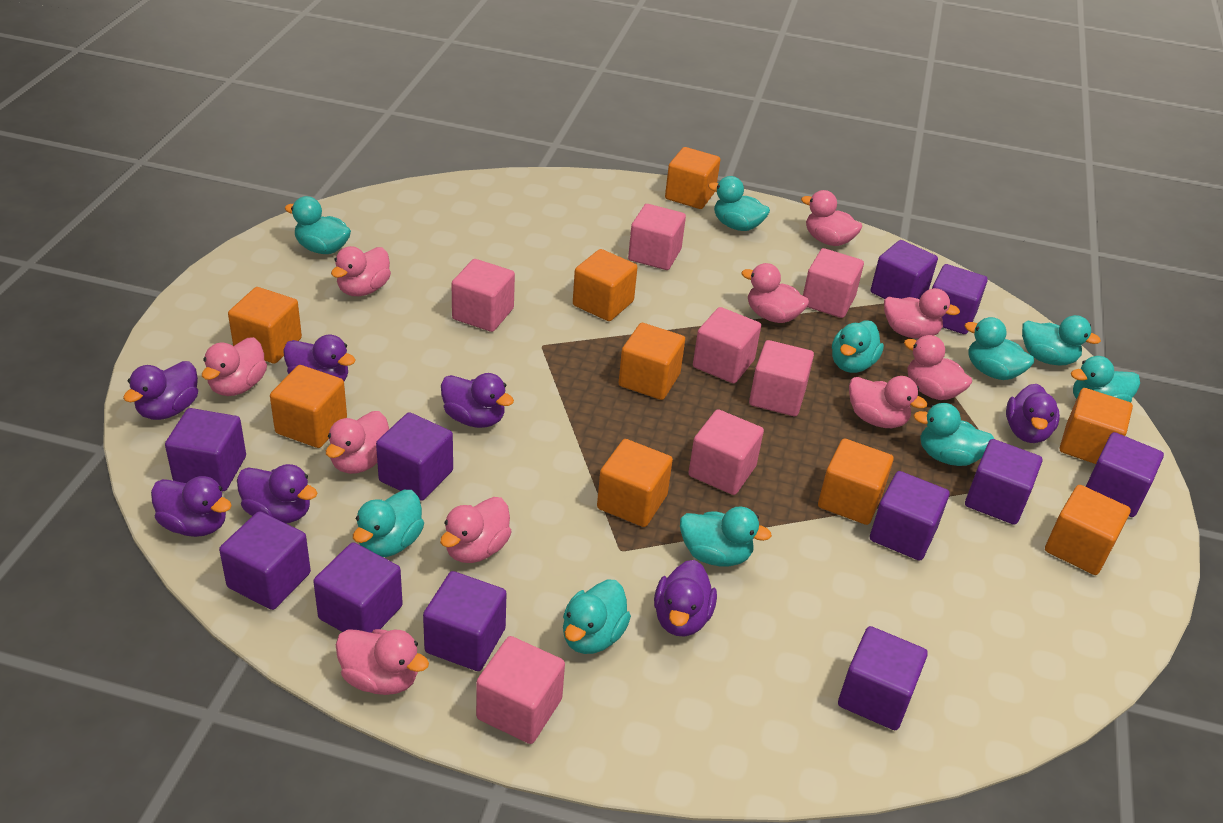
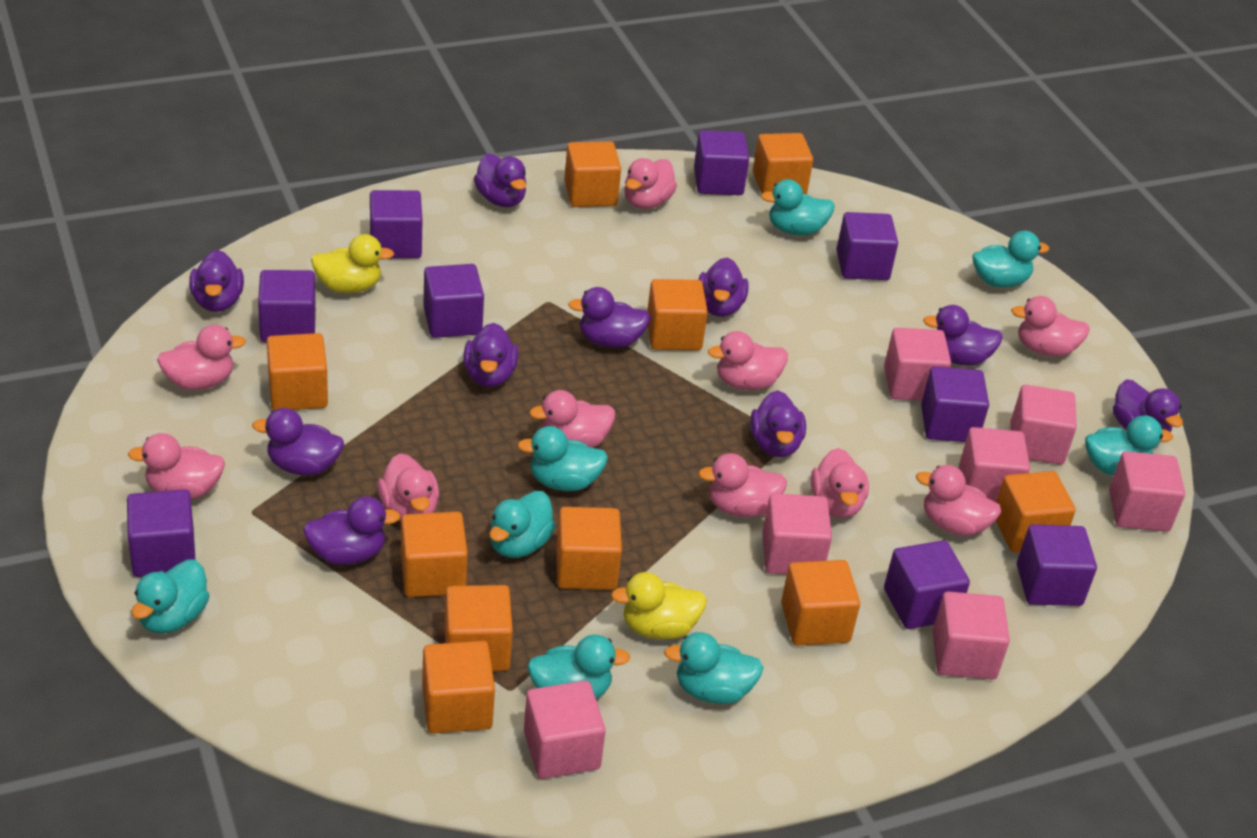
orange cube: [228,287,302,364] [270,365,347,448] [573,249,638,321] [597,439,673,527] [619,323,685,400] [665,147,720,209] [818,438,894,525] [1045,485,1131,575] [1060,388,1133,464] = 9 -> [267,333,328,410] [401,512,468,597] [422,641,495,733] [445,585,513,671] [556,507,622,590] [564,141,621,207] [647,279,708,350] [753,133,813,194] [781,560,860,646] [996,471,1076,553] = 10
purple cube: [165,408,246,491] [219,511,311,610] [313,542,403,633] [376,412,453,501] [423,571,507,671] [838,626,928,730] [870,471,949,561] [871,240,938,299] [932,264,988,334] [965,439,1042,525] [1086,432,1164,517] = 11 -> [127,489,196,577] [258,270,316,342] [370,190,423,258] [423,264,484,338] [694,130,749,195] [837,212,898,280] [884,540,970,629] [921,366,989,442] [1017,524,1097,606] = 9
purple duck: [123,361,198,420] [151,476,232,537] [237,464,317,523] [283,334,355,381] [441,373,514,428] [654,560,717,636] [1006,384,1060,443] = 7 -> [189,250,244,312] [252,408,344,476] [303,496,400,565] [463,323,518,387] [474,153,526,207] [568,287,651,348] [698,257,749,317] [750,390,806,457] [923,305,1003,365] [1113,379,1183,432] = 10
turquoise duck: [284,196,351,254] [353,490,424,557] [563,579,631,654] [680,506,772,567] [708,176,770,231] [832,321,884,373] [913,403,994,466] [965,317,1034,380] [1022,315,1101,366] [1071,356,1140,403] = 10 -> [132,559,210,633] [489,491,556,558] [517,426,608,491] [527,634,630,699] [664,632,764,704] [761,179,835,235] [973,231,1049,287] [1085,415,1173,476] = 8
yellow duck: none = 0 -> [311,234,394,293] [611,572,707,639] = 2

